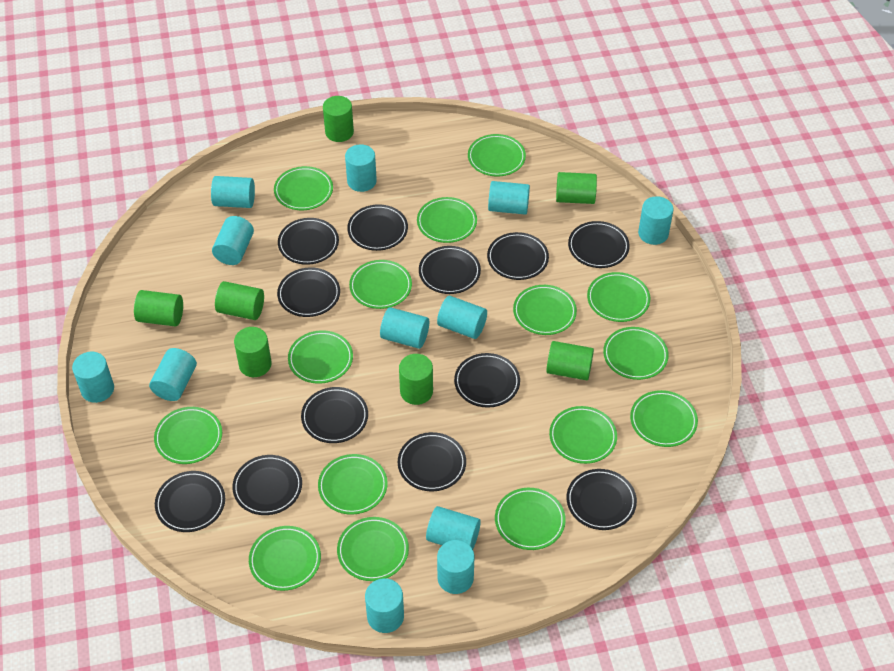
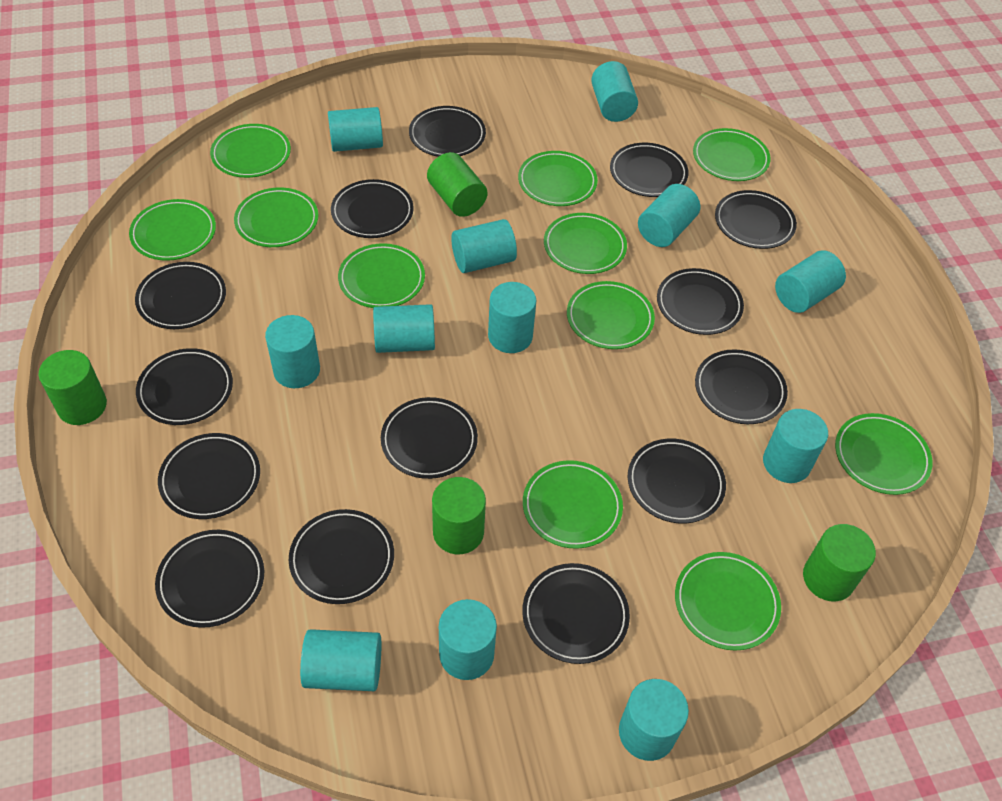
black plate: [155,471,225,532] [232,455,302,515] [277,267,340,317] [278,218,339,265] [301,387,368,443] [347,204,408,251] [398,432,466,491] [419,246,481,294] [454,353,520,408] [487,232,549,280] [567,469,637,530] [568,221,630,268] = 12 -> [135,262,226,329] [136,348,233,425] [155,530,264,628] [158,433,260,519] [289,509,394,604] [331,179,414,238] [381,397,478,479] [409,106,486,157] [522,563,630,664] [610,143,689,197] [628,439,726,523] [657,268,744,335] [695,349,788,424] [715,190,797,249] = 14
green cylinder: [134,290,183,326] [215,281,264,320] [234,327,272,377] [323,96,354,142] [399,354,433,405] [546,341,594,380] [556,172,597,204] = 7 -> [38,350,107,425] [427,152,487,217] [432,477,486,554] [803,524,876,601] = 4
green plate: [154,407,222,464] [249,526,321,591] [274,166,333,210] [288,330,353,384] [318,454,388,515] [337,517,409,581] [349,260,412,309] [417,197,477,243] [468,134,526,176] [495,488,566,550] [513,285,577,335] [549,406,617,464] [587,272,650,322] [603,327,669,380] [630,390,698,447] = 15 -> [129,199,216,261] [210,124,291,178] [234,188,318,247] [338,243,425,308] [518,151,598,206] [523,460,623,549] [544,213,627,274] [567,281,655,349] [675,552,781,651] [693,128,771,181] [835,413,933,495] = 11

